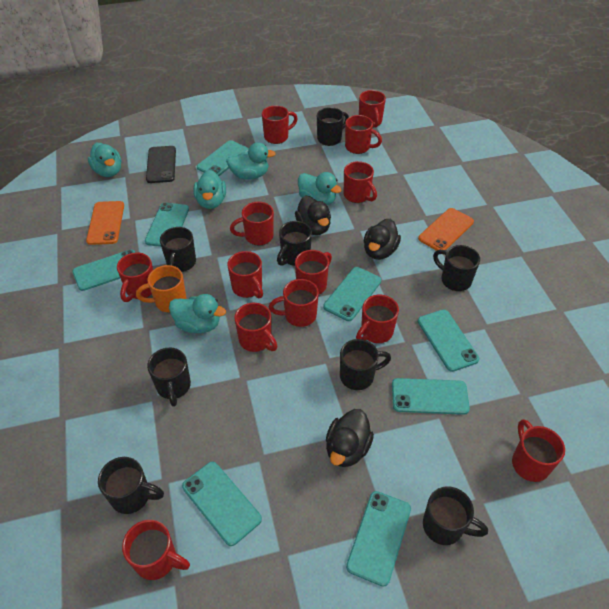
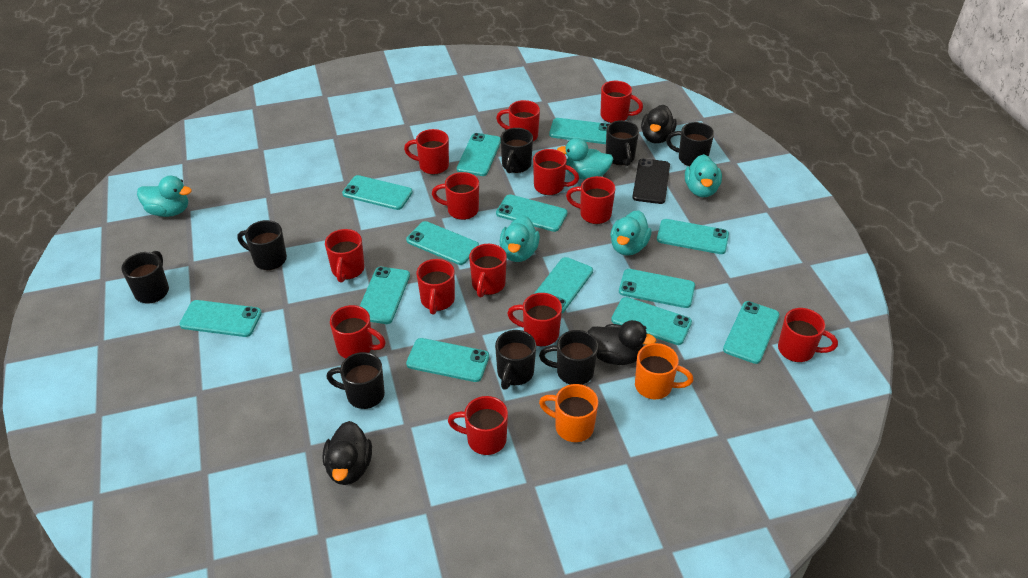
orange mug: [136,265,186,312] = 1 -> [539,384,598,442] [635,343,694,400] = 2
orange phone: [86,201,124,245] [418,208,474,251] = 2 -> none = 0
turquoise phone: [73,250,135,291] [145,203,189,247] [182,462,262,546] [197,140,249,176] [323,267,381,321] [346,491,411,587] [392,378,470,415] [418,310,479,372] = 8 -> [179,300,262,337] [342,175,413,210] [360,267,410,324] [406,221,479,265] [406,338,489,382] [457,133,501,176] [496,194,567,232] [534,257,593,313] [549,118,609,144] [611,297,692,345] [619,269,695,308] [657,219,729,254] [723,301,780,364] = 13

